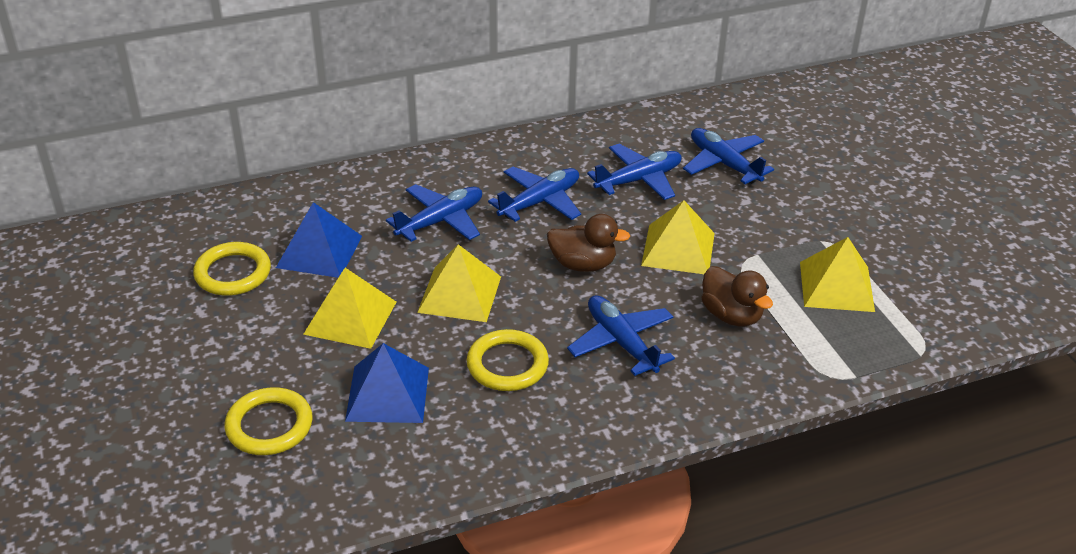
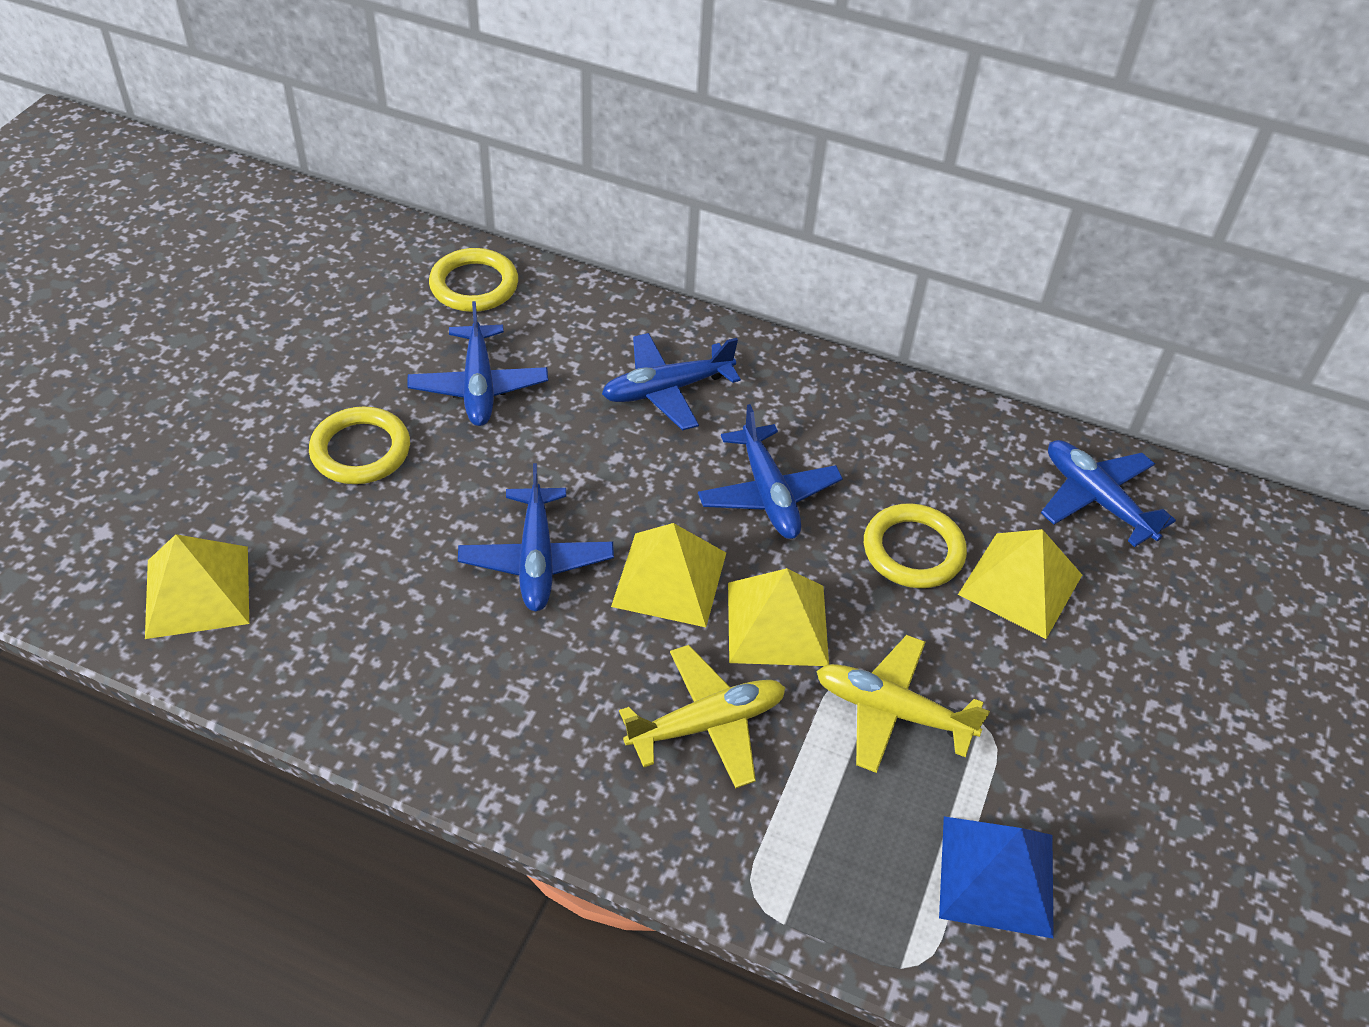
blue pyramid: [276,202,362,278] [345,343,429,423] = 2 -> [939,816,1054,939] = 1
brown duck: [547,214,630,272] [701,266,773,326] = 2 -> none = 0
yellow plane: none = 0 -> [619,645,785,788] [816,635,990,773] = 2

